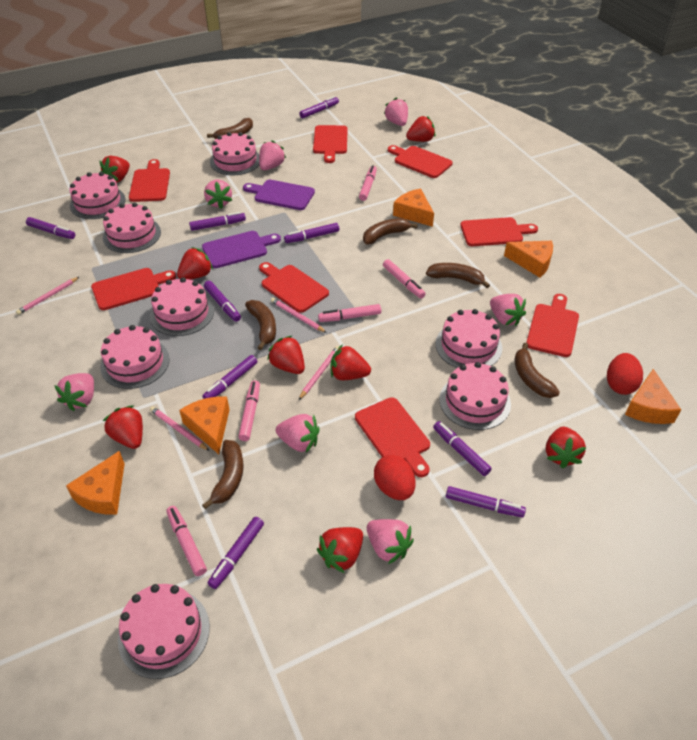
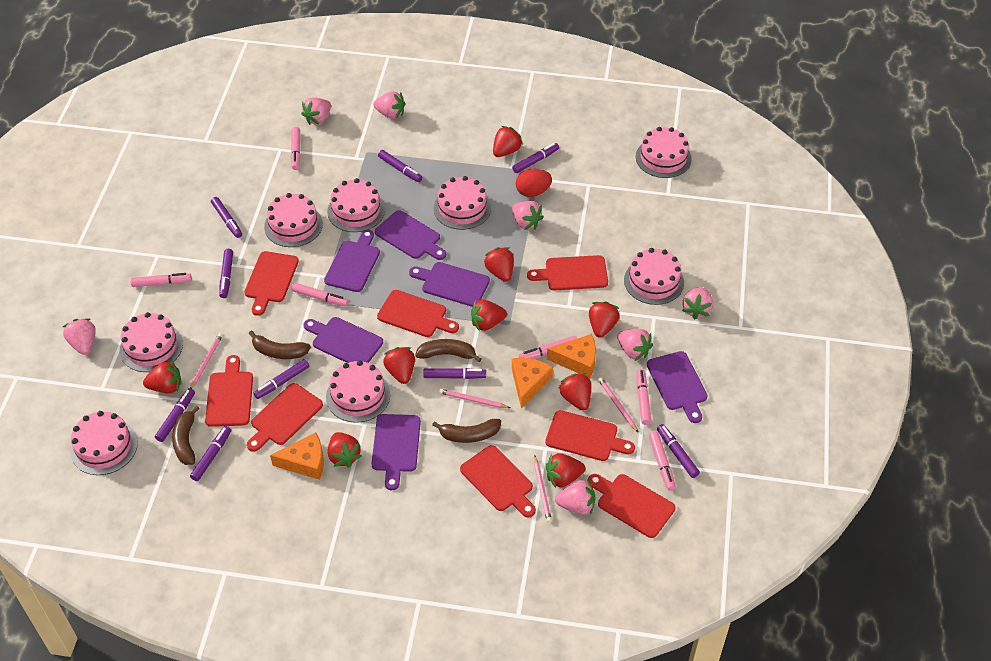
brown banana: [202,440,243,509] [207,118,253,139] [245,300,276,350] [363,218,418,244] [426,263,490,288] [514,343,560,398] = 6 -> [172,406,200,465] [249,330,311,359] [415,339,482,362] [432,419,501,443] = 4
orange cheese: [66,451,125,515] [179,396,230,454] [393,189,434,227] [504,241,553,278] [625,369,681,424] = 5 -> [270,432,324,480] [512,358,553,408] [547,334,596,378] = 3
pink marker: [166,506,207,576] [238,380,260,441] [318,304,381,322] [359,165,377,201] [383,259,426,298] = 5 -> [130,273,192,287] [291,127,301,170] [291,283,349,307] [519,336,577,359] [636,369,651,425] [649,432,676,491] = 6
purple cutting board: [202,231,281,268] [243,180,315,210] = 2 -> [304,317,383,363] [324,230,380,292] [372,414,421,490] [375,210,446,260] [409,262,490,307] [647,351,708,423] = 6
red egg: [374,455,415,500] [607,353,643,395] = 2 -> [516,169,552,197] = 1
red strawberry: [100,156,130,183] [103,405,143,449] [177,247,213,280] [267,335,305,374] [317,527,363,573] [330,344,371,380] [406,116,435,142] [546,427,586,469] = 8 -> [143,360,182,393] [328,432,362,468] [383,347,415,384] [471,300,507,331] [484,247,514,282] [493,126,523,157] [546,453,585,488] [558,373,591,411] [589,301,620,338] = 9

